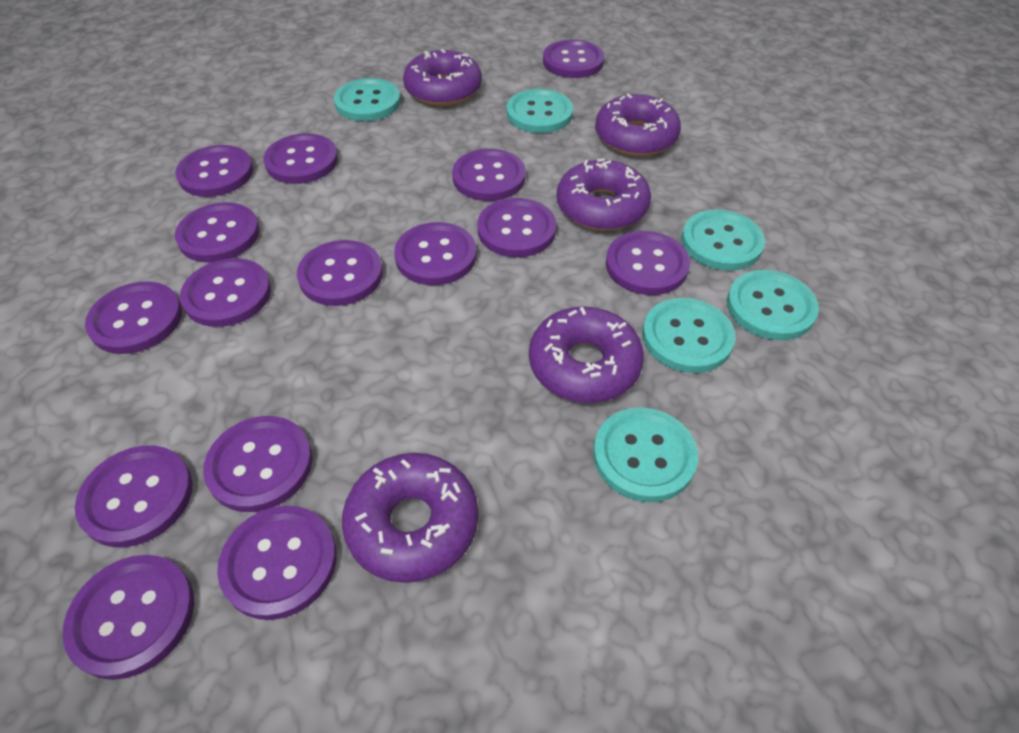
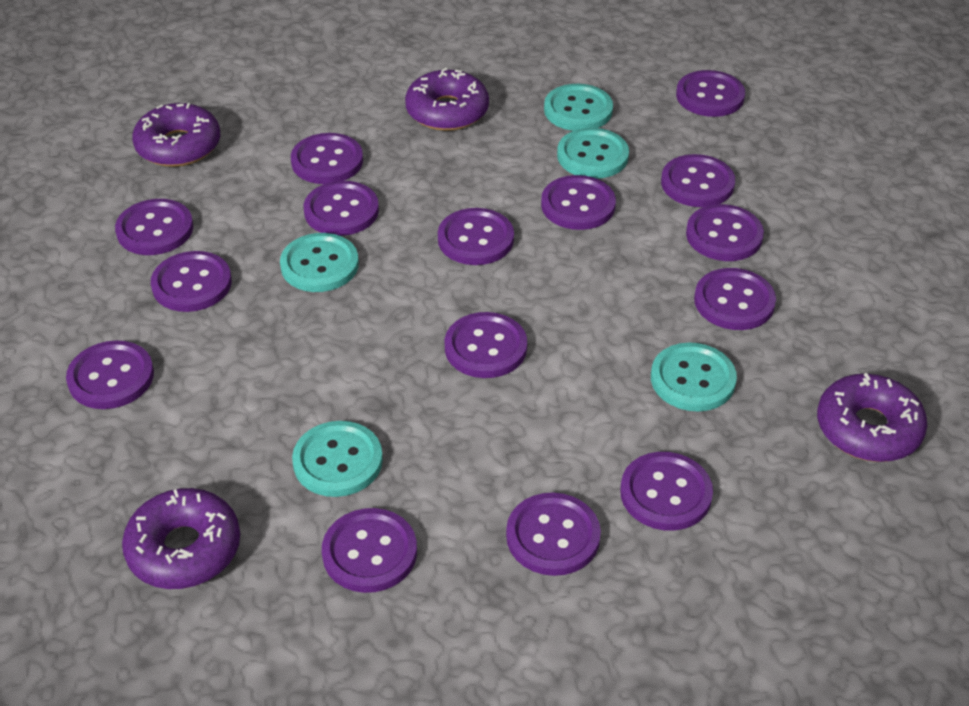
purple donut: [342,453,479,583] [403,49,482,106] [529,306,644,403] [557,159,651,231] [595,93,681,156] = 5 -> [122,488,240,589] [132,103,220,167] [405,68,489,131] [817,373,927,462] = 4
turquoise button: [334,78,401,121] [506,89,573,133] [593,407,698,502] [642,298,736,373] [681,209,765,271] [727,270,819,340] = 6 -> [280,233,359,292] [292,421,383,497] [544,84,613,131] [557,128,629,179] [651,342,737,411] = 5

